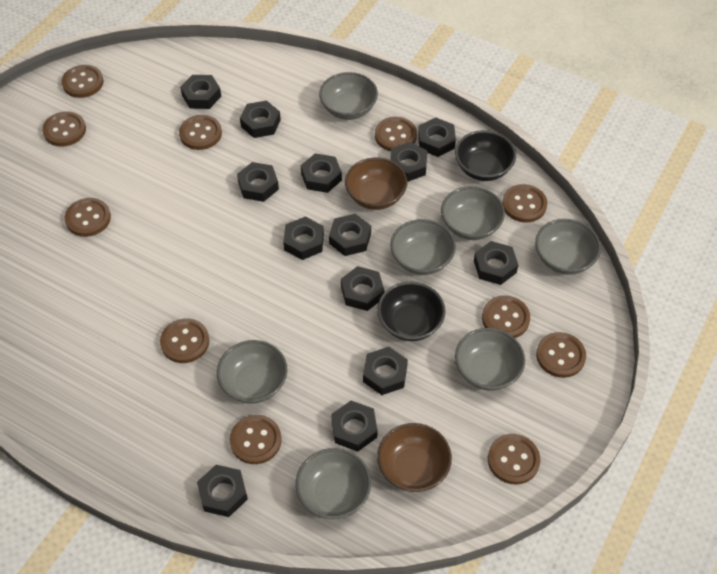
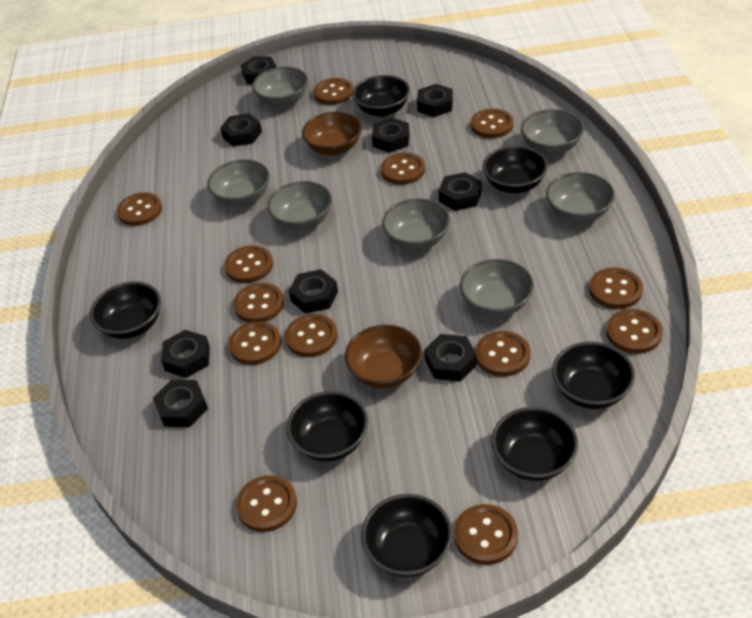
black bowl: [377,282,445,341] [455,130,516,181] = 2 -> [90,281,161,339] [287,391,368,461] [352,75,410,117] [361,494,452,577] [483,146,548,193] [492,407,578,481] [552,342,635,409] = 7
black nut: [180,75,221,109] [197,465,248,517] [237,162,279,202] [240,101,281,138] [283,217,324,260] [301,153,342,193] [329,214,371,256] [331,401,378,452] [341,266,384,311] [363,347,408,395] [390,142,427,182] [418,118,456,157] [474,241,518,285] = 13 -> [153,380,208,427] [161,330,210,378] [220,113,262,147] [241,56,276,84] [289,269,338,313] [372,118,410,153] [417,84,453,117] [424,334,477,382] [439,172,482,211] = 9
brown button: [42,111,86,147] [61,65,104,98] [65,198,111,237] [160,318,209,363] [179,115,222,150] [230,415,282,464] [375,117,417,151] [482,295,530,338] [488,434,540,485] [502,184,547,222] [536,332,586,378] = 11 -> [117,192,162,226] [224,245,273,283] [229,321,281,365] [233,283,284,323] [236,475,297,532] [285,314,338,357] [314,78,353,105] [381,153,425,185] [454,504,518,565] [471,109,514,138] [476,331,530,377] [589,268,643,309] [606,309,663,354] = 13

